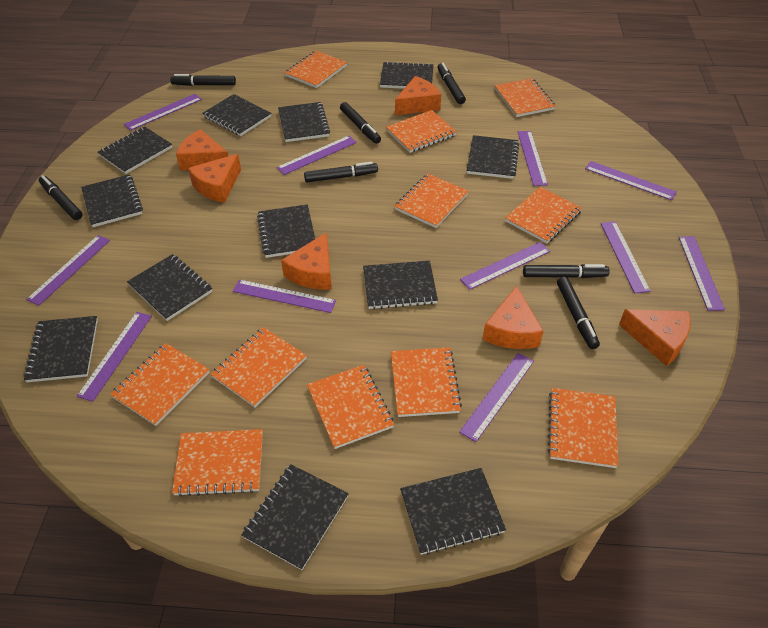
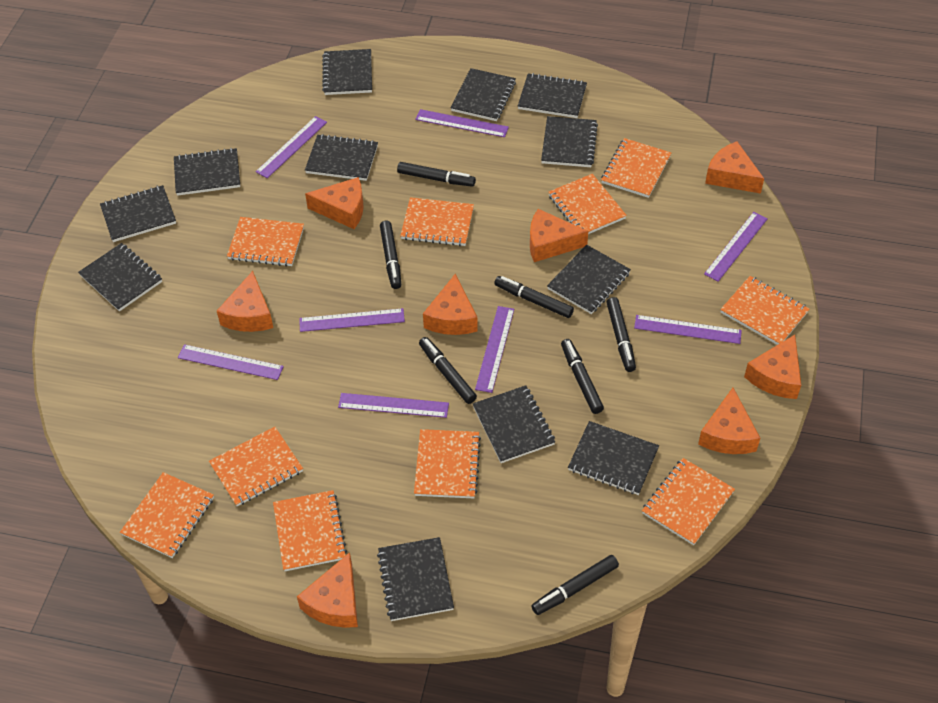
orange cheese: [176,129,228,171] [188,154,241,203] [281,232,332,290] [395,76,441,115] [482,286,544,349] [619,309,691,366] = 6 -> [217,271,273,332] [297,552,358,628] [305,177,364,229] [423,274,478,335] [530,209,588,262] [698,388,760,454] [705,142,764,194] [744,335,801,399] = 8
orange notebook: [110,343,210,426] [172,429,263,497] [211,327,307,407] [285,51,347,88] [307,365,394,449] [386,110,457,153] [391,347,462,417] [394,174,469,228] [495,78,556,117] [505,187,582,243] [548,388,619,468] = 11 -> [120,472,214,558] [209,427,303,506] [227,217,304,267] [273,490,347,571] [400,197,474,246] [414,429,481,498] [549,174,627,234] [601,138,671,198] [642,458,735,545] [720,276,809,345] = 10
purple ruler: [26,235,110,306] [77,312,152,402] [124,94,202,131] [233,279,336,313] [277,136,357,175] [459,353,534,442] [460,242,550,290] [518,131,548,186] [585,161,676,200] [601,221,651,294] [679,236,725,311] = 11 -> [178,344,284,380] [256,116,327,178] [299,308,405,332] [338,393,449,418] [415,109,509,137] [475,306,514,393] [634,315,742,344] [704,212,768,282] = 8

